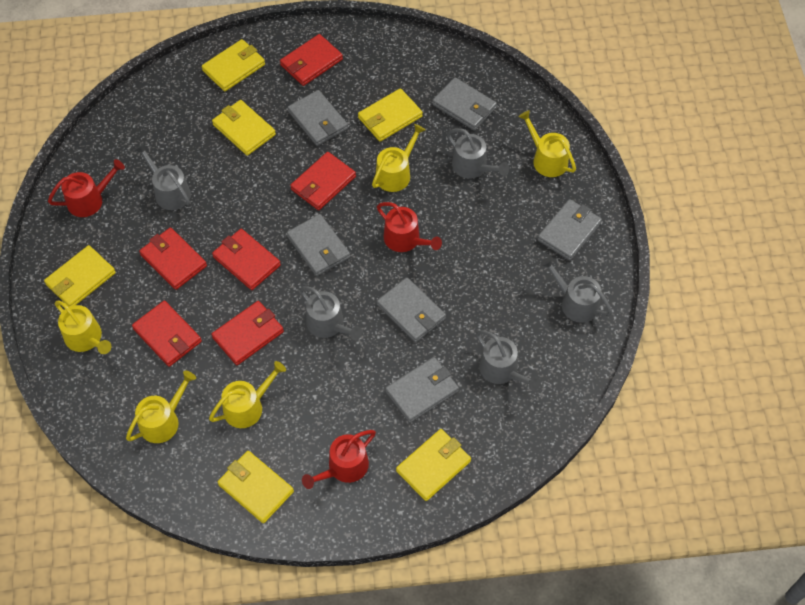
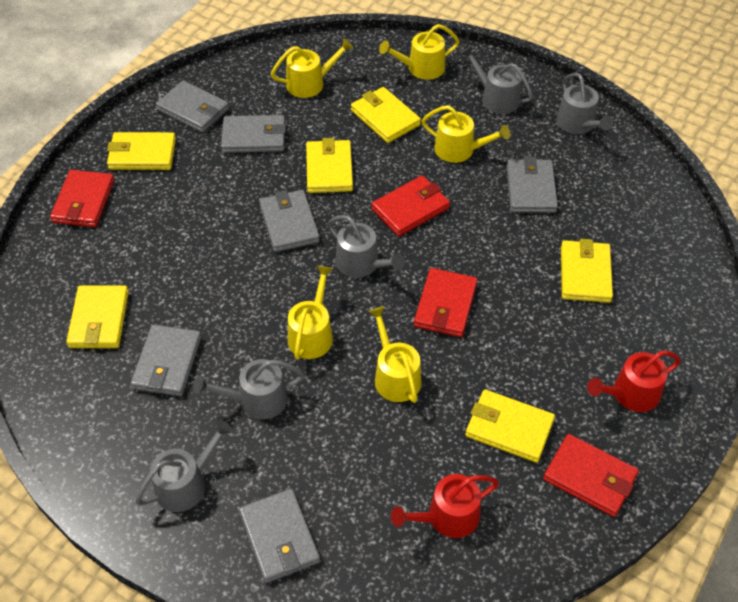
red wallet: [132,301,202,367] [139,228,207,290] [211,301,284,365] [212,229,281,290] [280,34,343,86] [290,152,356,210] = 6 -> [50,170,114,227] [372,175,450,236] [414,268,478,337] [543,434,639,517] = 4
red watering can: [48,159,125,217] [302,430,376,489] [377,202,442,252] = 3 -> [391,474,499,538] [587,351,681,412] = 2

